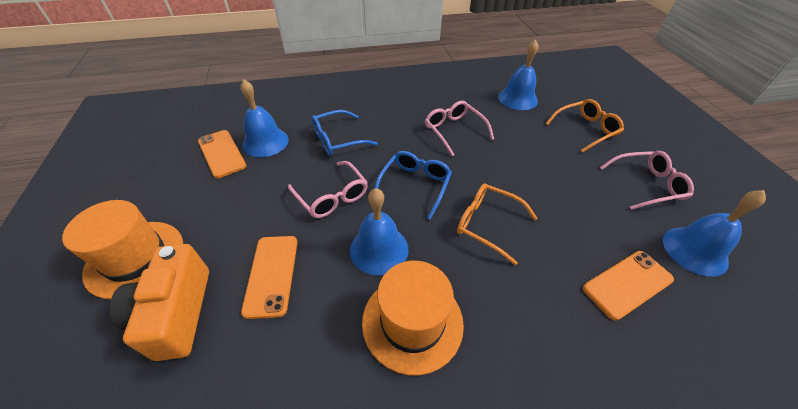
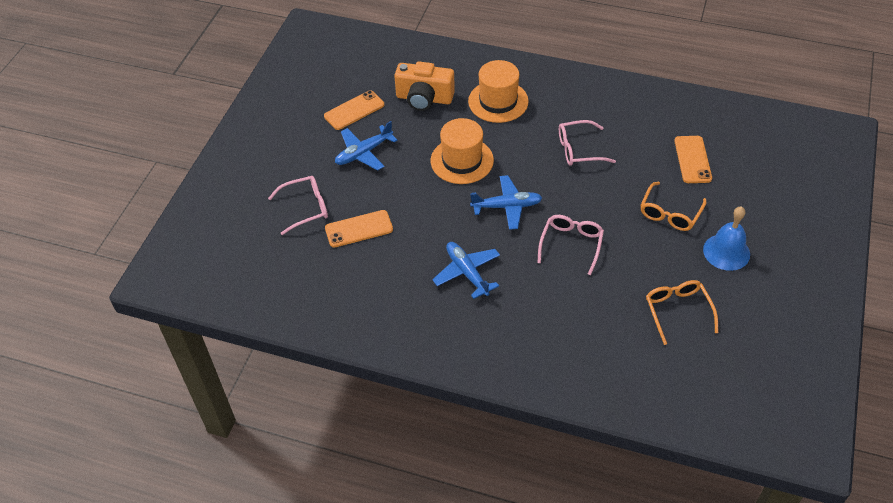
blue bell: [240,80,289,157] [350,188,408,275] [498,39,539,110] [663,190,766,277] = 4 -> [703,207,750,271] = 1
blue glasses: [312,110,378,156] [375,151,452,220] = 2 -> none = 0
blue plane: none = 0 -> [335,121,398,171] [432,242,500,299] [470,175,542,230] = 3

